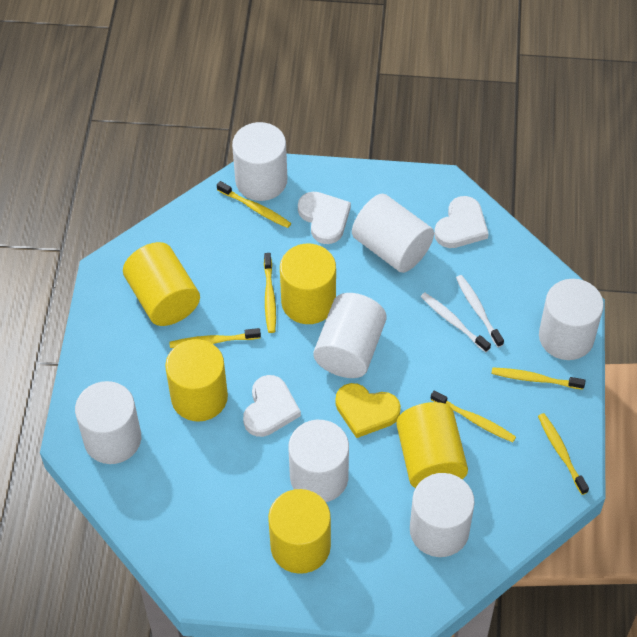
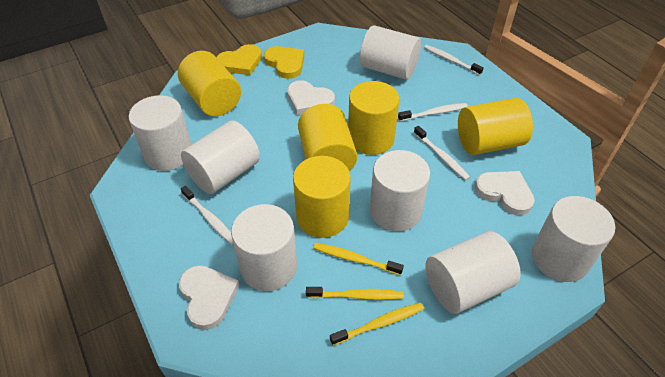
white toothbrush: [421,293,491,352] [456,275,504,347] = 2 -> [181,186,233,244] [398,103,468,121] [414,126,470,180] [424,45,484,75] = 4
yellow heart: [335,383,401,438] = 1 -> [216,44,262,75] [264,46,304,79] = 2
yellow toothbrush: [169,328,261,348] [217,181,291,228] [264,253,276,333] [430,390,516,442] [491,367,586,390] [538,413,589,495] = 6 -> [306,287,404,300] [313,243,404,275] [330,303,424,346] = 3

